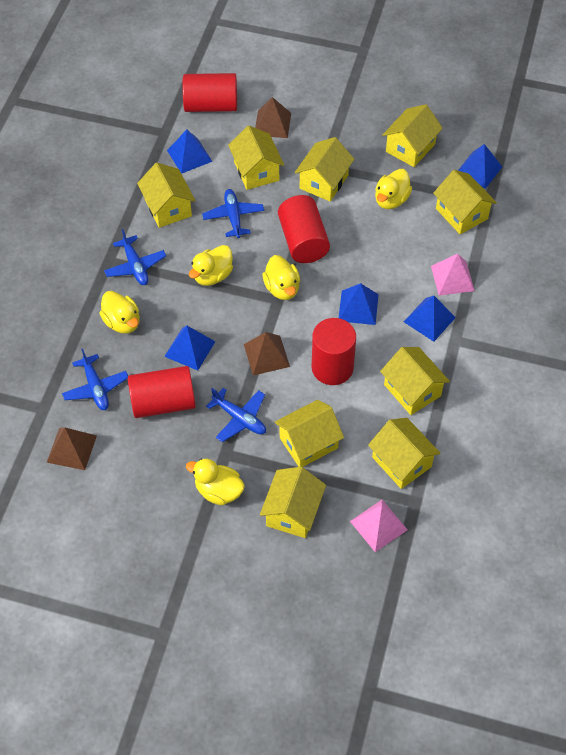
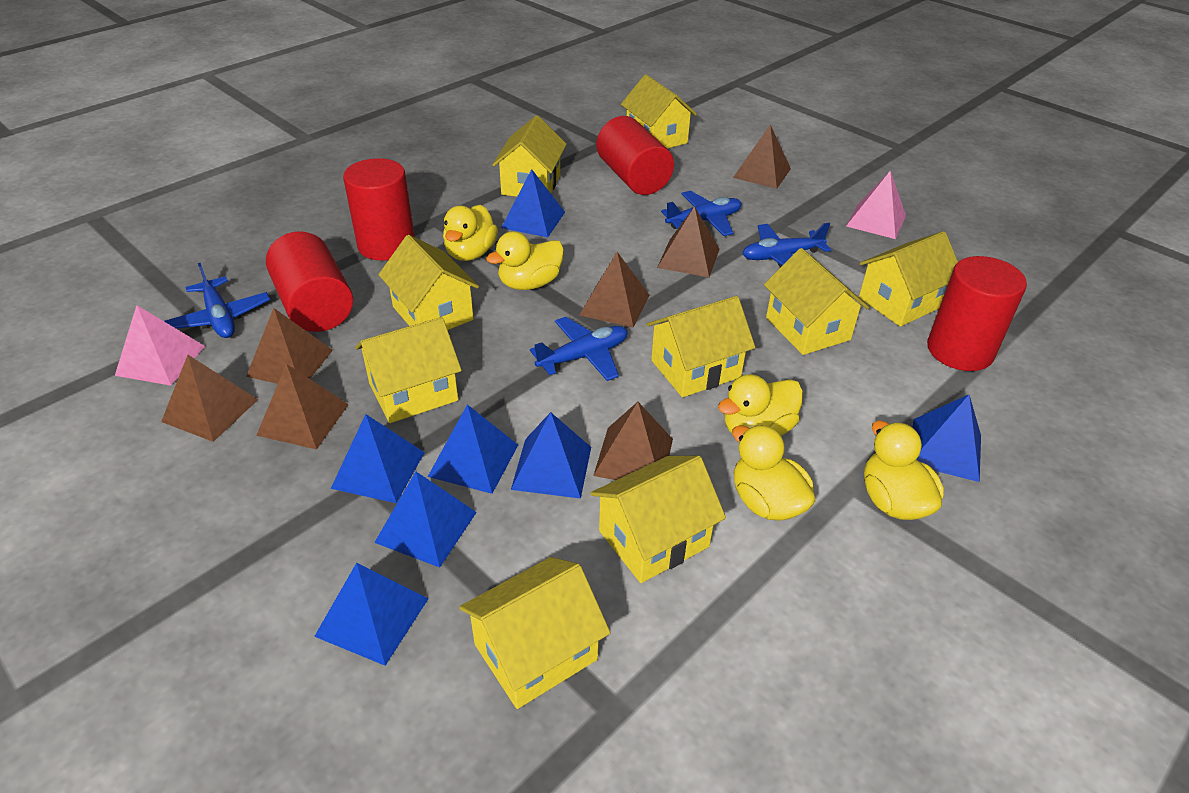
blue pyramid: [164,326,216,371] [167,130,213,174] [339,283,379,325] [404,296,456,342] [458,144,502,189] = 5 -> [314,563,428,666] [331,414,425,503] [374,472,477,568] [428,405,518,494] [501,169,565,237] [511,412,591,499] [913,395,981,482] = 7
brown pyramid: [47,427,97,470] [244,332,290,375] [255,97,291,138] = 3 -> [161,355,258,442] [246,308,333,384] [256,364,349,450] [579,252,649,328] [593,402,673,480] [657,206,720,278] [733,125,791,189] = 7

